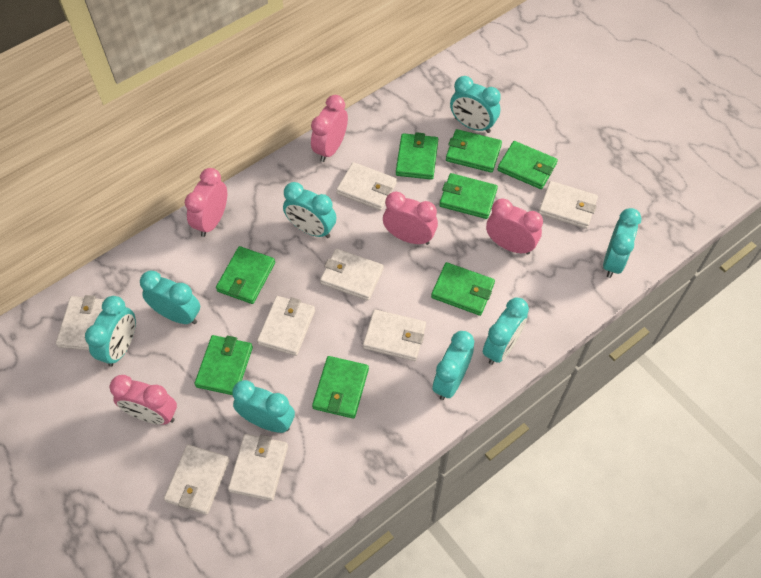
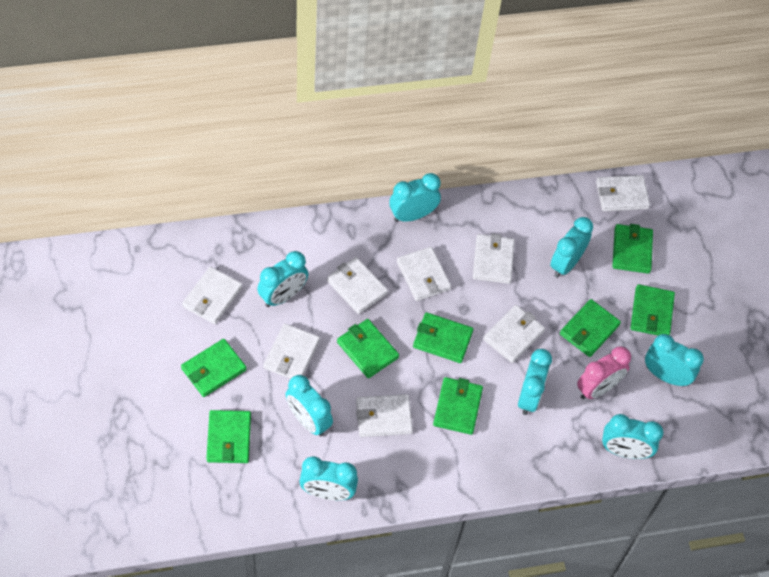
pink clock: [110,375,177,425] [185,168,227,237] [311,95,348,162] [383,192,438,245] [486,198,543,255] = 5 -> [577,346,631,400] = 1

